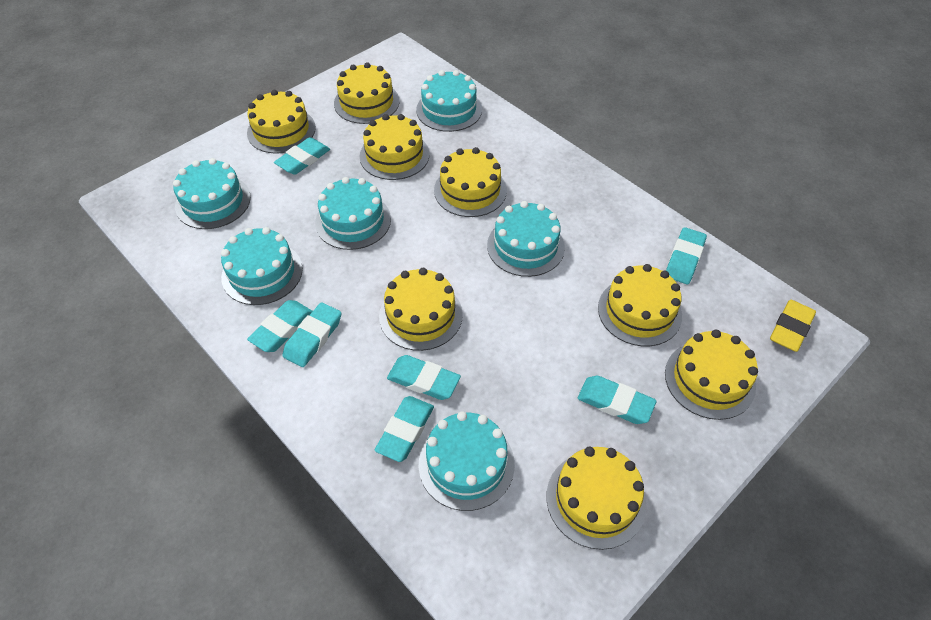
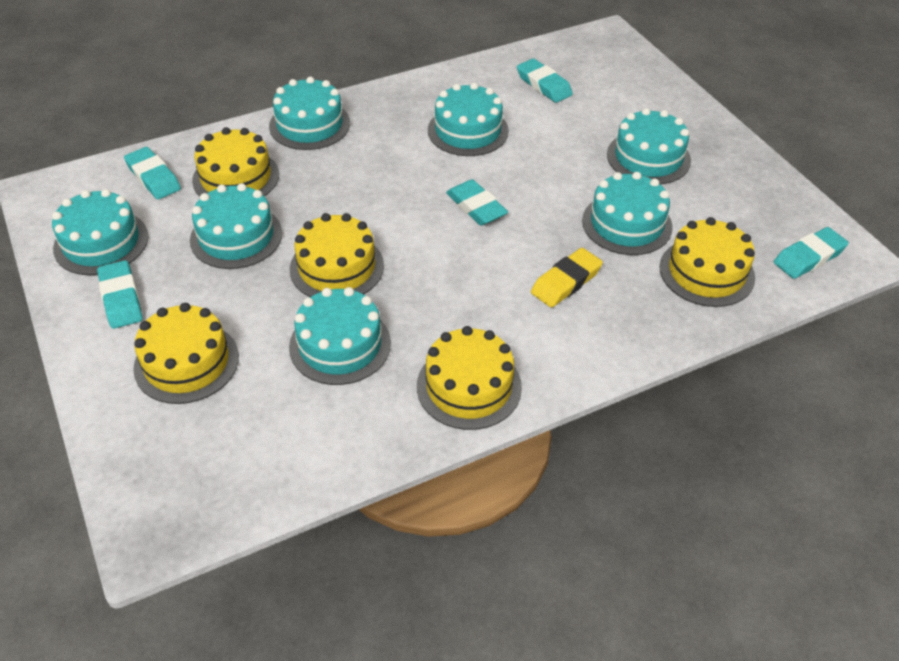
turquoise cake: [173,158,251,229] [221,227,303,305] [315,177,391,250] [416,70,482,132] [419,411,515,511] [487,201,565,277] = 6 -> [52,189,149,275] [190,183,282,269] [269,77,350,150] [289,287,391,385] [428,83,509,156] [582,172,673,255] [607,108,691,184] = 7
turquoise eraser: [247,300,313,352] [274,137,330,175] [282,302,342,367] [375,396,434,462] [387,355,461,400] [578,376,657,424] [666,227,707,284] = 7 -> [97,260,143,329] [124,147,181,199] [446,179,508,226] [517,58,573,103] [774,227,849,279] = 5
yellow cake: [247,90,316,154] [334,62,400,124] [360,114,430,180] [379,268,463,351] [434,147,507,217] [546,447,646,550] [598,264,682,346] [665,330,758,420] = 8 -> [133,303,239,404] [192,127,279,197] [290,213,384,297] [417,326,522,430] [659,217,755,307] = 5

